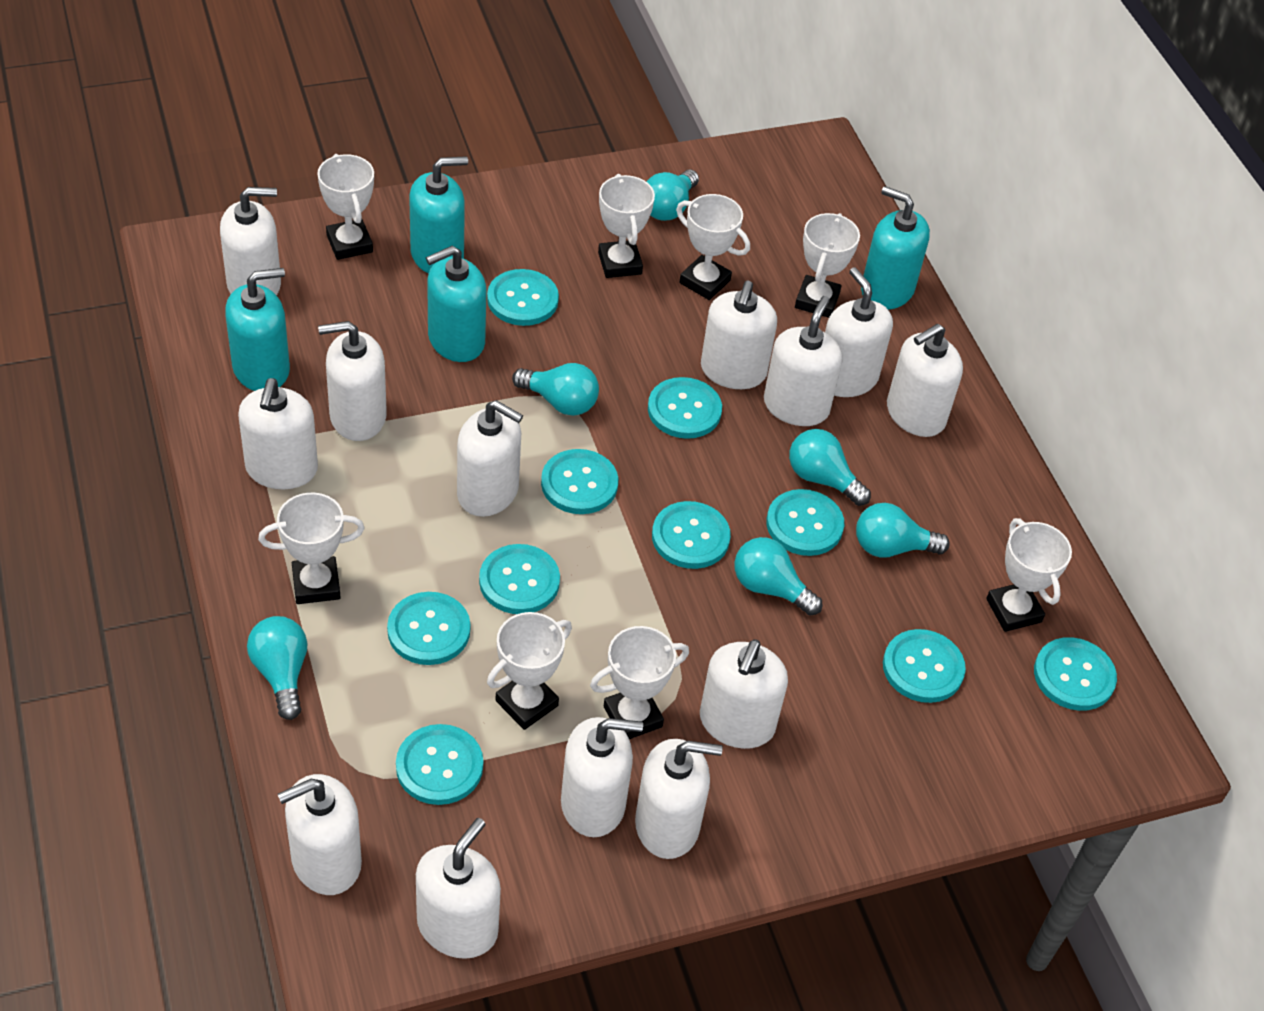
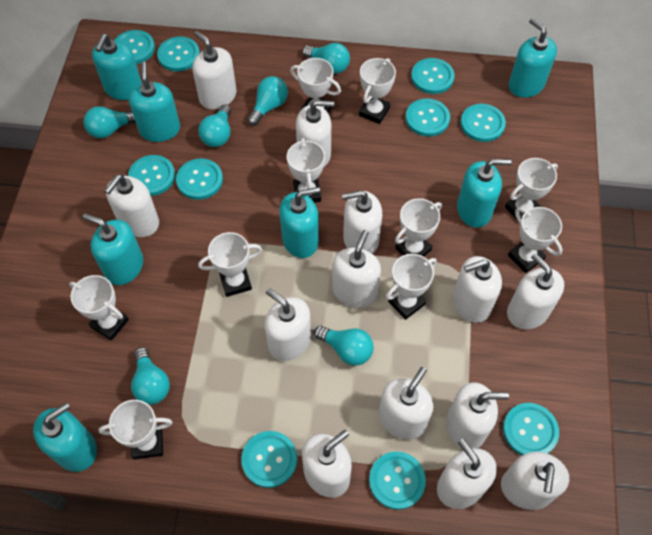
turquoise soap dispenser: [225,268,290,391] [410,156,468,274] [426,246,486,362] [861,186,930,309] = 4 -> [33,402,97,472] [83,213,143,285] [92,34,142,100] [129,61,180,142] [279,187,320,258] [457,159,511,228] [509,18,557,98] = 7
white trophy: [258,492,365,604] [317,154,374,260] [487,612,572,730] [590,626,689,739] [598,174,655,278] [676,194,750,300] [795,213,860,318] [986,518,1072,632] = 8 -> [69,275,129,341] [98,400,173,460] [198,232,262,297] [287,138,325,202] [290,58,341,113] [359,58,396,124] [386,254,437,320] [395,198,442,257] [505,158,558,219] [508,207,563,273] = 10

